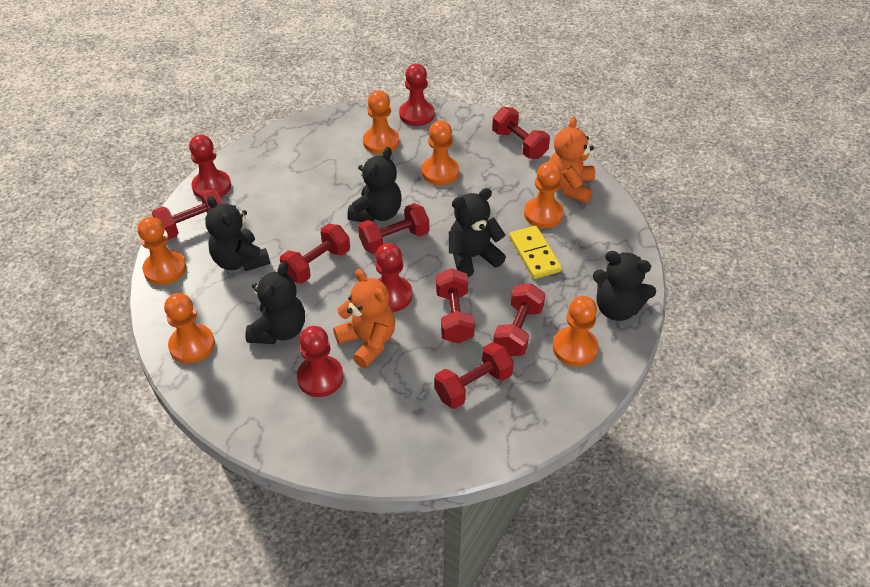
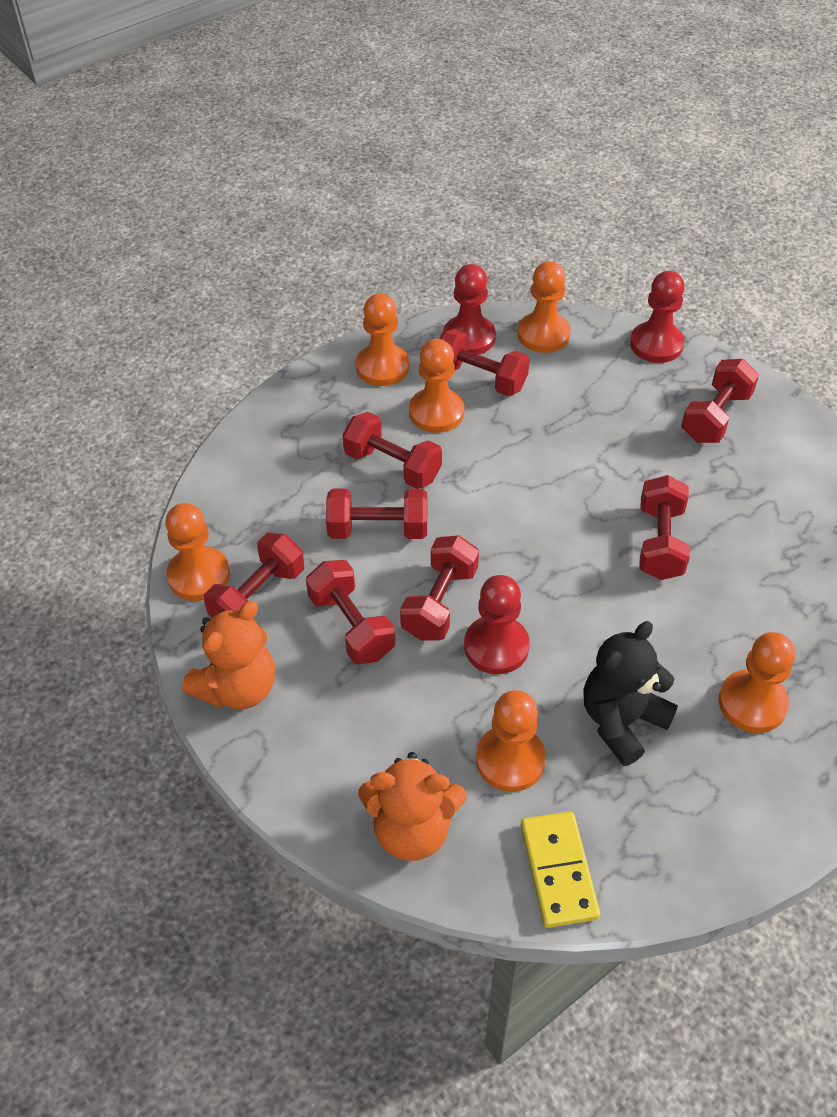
black teddy bear: [205,196,270,271] [245,262,305,344] [347,147,402,222] [449,188,506,277] [593,251,656,321] = 5 -> [583,621,678,766] = 1
red dumbbell: [152,188,223,240] [280,223,350,284] [358,203,429,254] [434,342,514,409] [436,268,475,343] [492,107,550,159] [493,283,545,356] = 7 -> [204,533,304,617] [306,560,395,664] [326,489,427,539] [343,412,442,489] [400,535,479,641] [439,329,530,396] [639,475,690,580] [681,359,759,443] = 8
red pawn: [189,135,231,199] [297,326,344,397] [375,243,413,312] [399,64,435,126] = 4 -> [443,264,496,355] [464,575,530,674] [630,271,685,363] = 3

